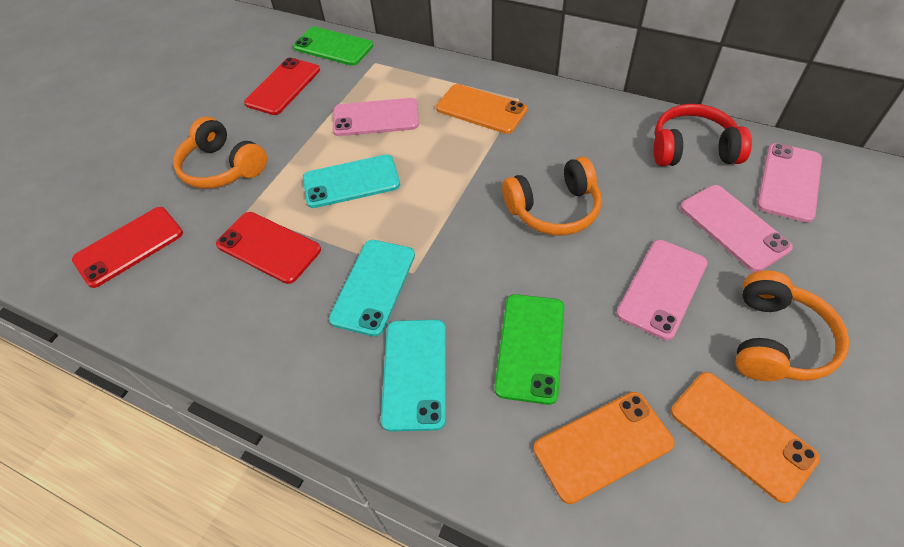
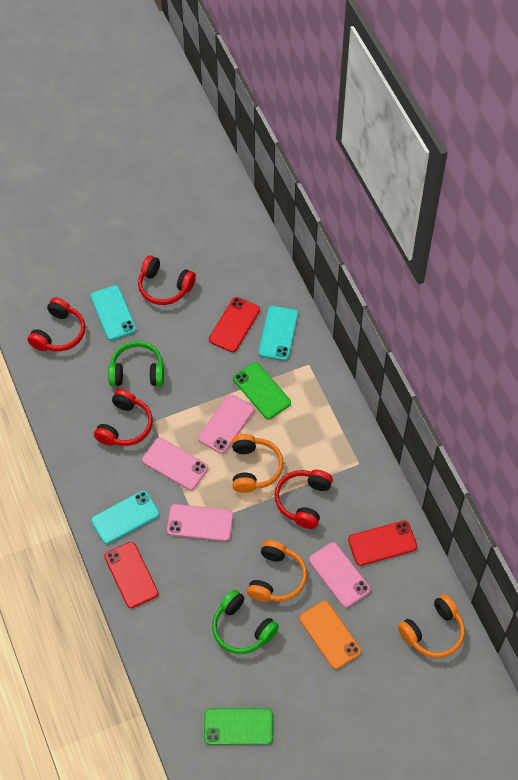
green headphones: none = 0 -> [108,341,164,386] [212,589,279,654] = 2
orange phone: [436,84,528,134] [534,392,675,504] [671,372,820,503] = 3 -> [299,601,361,669] = 1
red headphones: [654,104,752,166] = 1 -> [28,297,85,351] [94,389,153,446] [138,255,196,305] [275,470,333,529] = 4

